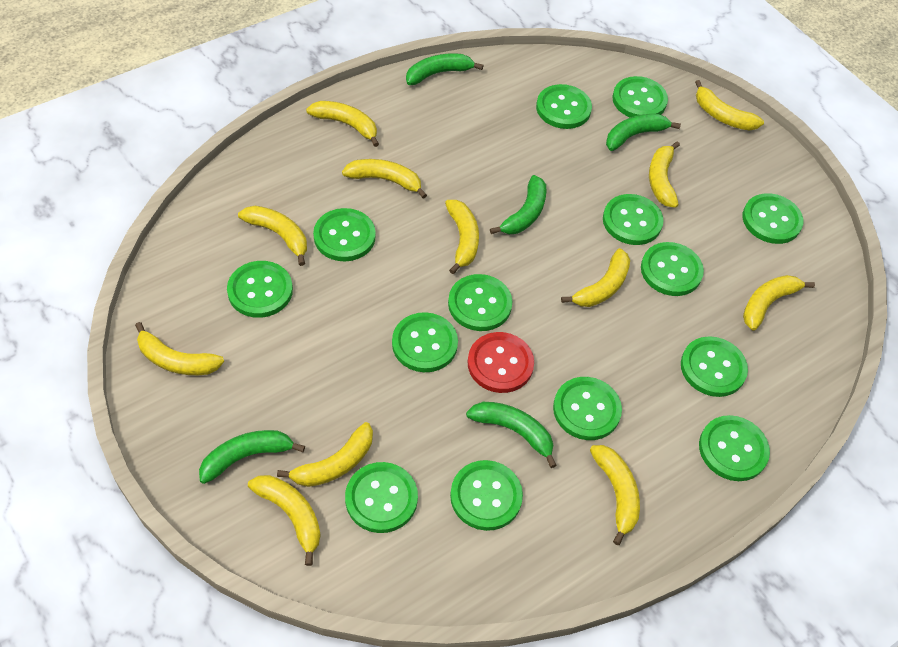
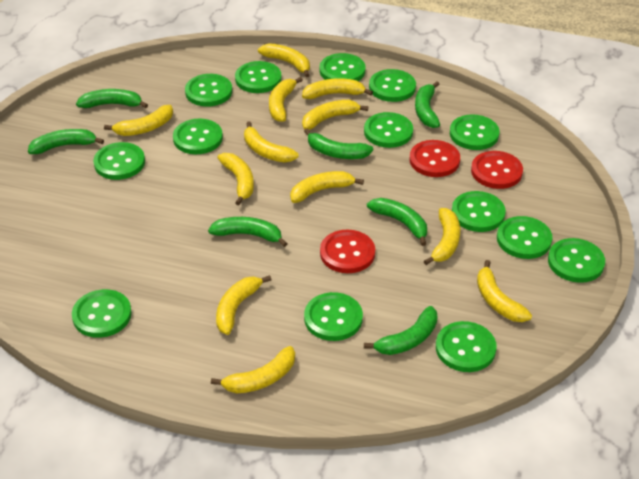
green banana: [199,430,305,484] [406,53,484,85] [466,402,557,468] [490,175,547,234] [606,114,681,151] = 5 -> [28,129,104,154] [76,89,148,108] [208,217,288,247] [304,129,373,159] [364,306,438,355] [367,198,427,246] [415,81,440,128] = 7
red button: [467,332,534,393] = 1 -> [320,230,375,273] [409,140,460,177] [471,151,523,189] = 3

